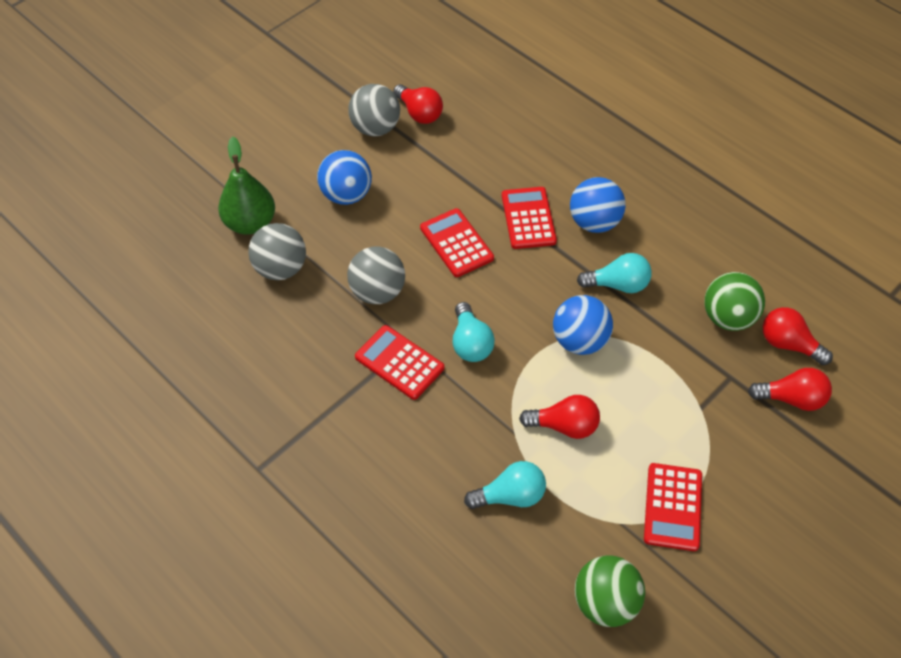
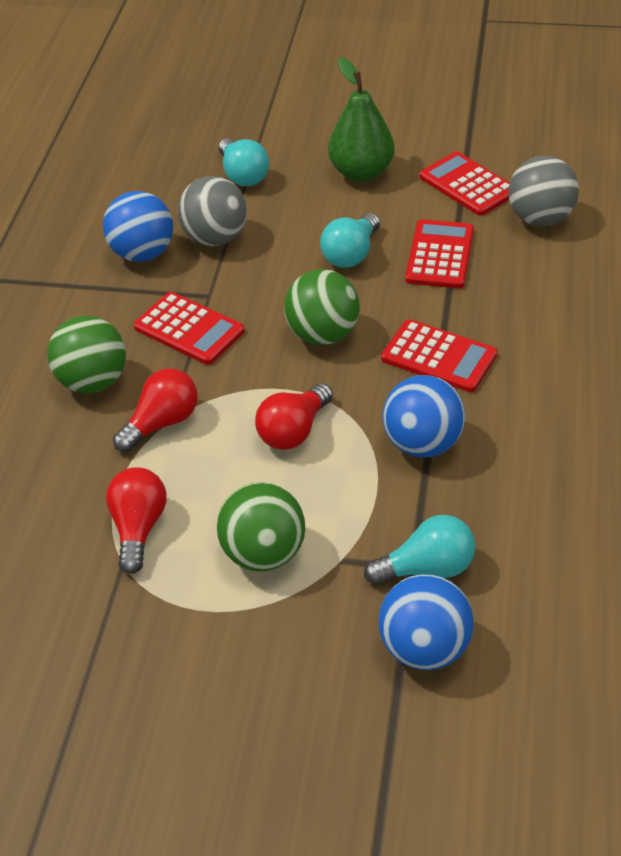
green ball: [575,555,645,627] [704,272,765,331] = 2 -> [47,316,126,393] [217,482,305,572] [284,269,360,345] = 3
grey ball: [248,223,306,280] [347,246,405,304] [348,84,400,136] = 3 -> [178,176,247,246] [508,156,579,226] = 2
red light bulb: [393,84,443,124] [519,395,600,439] [748,368,832,411] [763,307,833,365] = 4 -> [106,467,167,574] [113,368,198,452] [255,383,333,450] = 3

